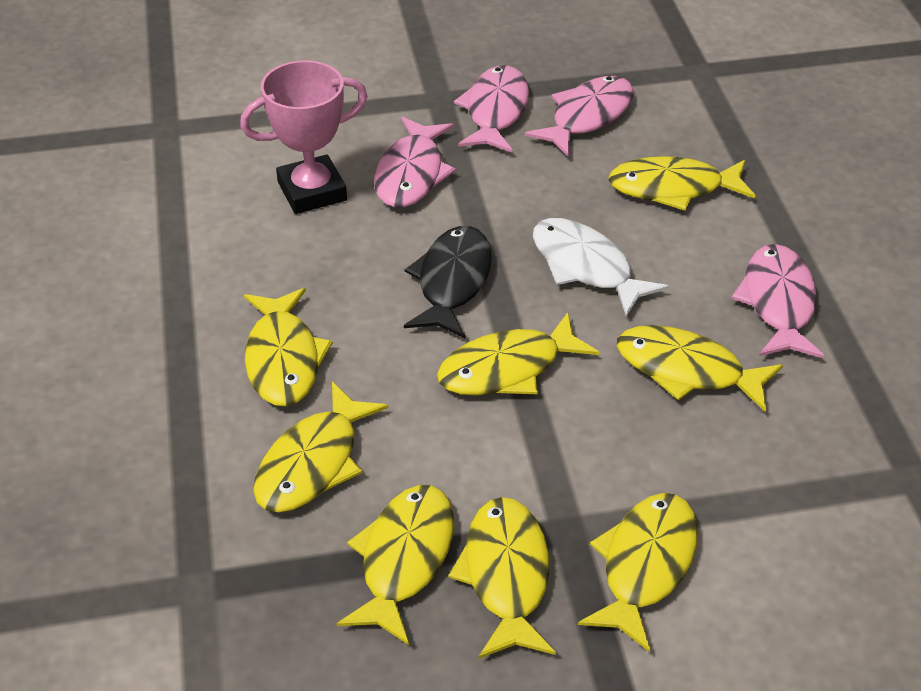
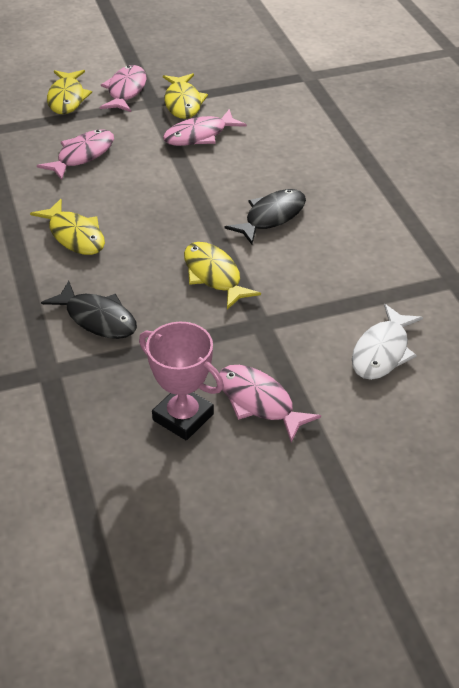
black fish: [404,226,492,338] = 1 -> [41,281,137,339] [225,189,306,244] = 2
yellow fish: [244,288,333,407] [253,382,388,513] [337,485,454,645] [437,312,599,395] [449,497,556,659] [578,493,698,652] [608,156,755,211] [617,325,783,412] = 8 -> [30,199,105,255] [47,70,92,114] [163,73,208,119] [184,242,261,309] = 4

